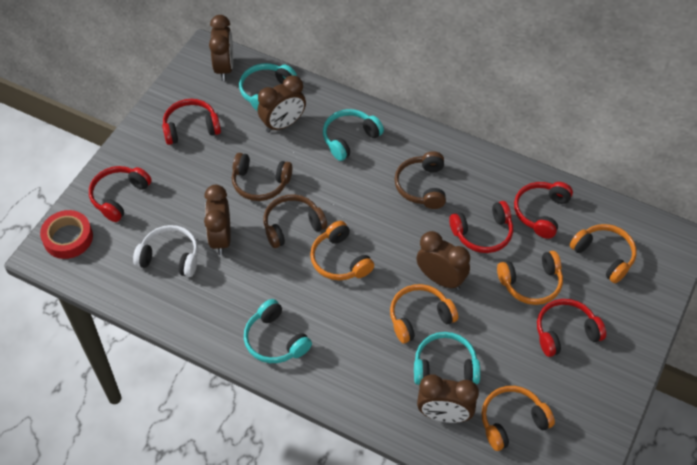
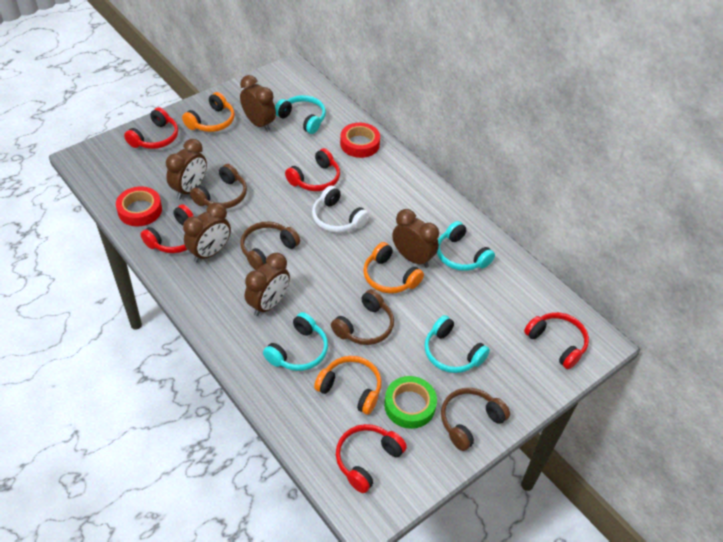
brown headphones: [232,153,292,201] [263,194,327,248] [394,151,446,209] = 3 -> [190,164,247,209] [240,222,300,270] [331,289,394,345] [441,388,510,451] = 4
green tape: none = 0 -> [384,376,437,429] = 1
orange headphones: [310,221,374,280] [390,284,458,343] [482,386,555,451] [497,251,563,305] [570,224,637,283] = 5 -> [182,92,235,132] [314,356,382,415] [363,242,424,293] = 3
red tape: [40,210,93,259] = 1 -> [116,186,162,226] [340,123,380,158] = 2

